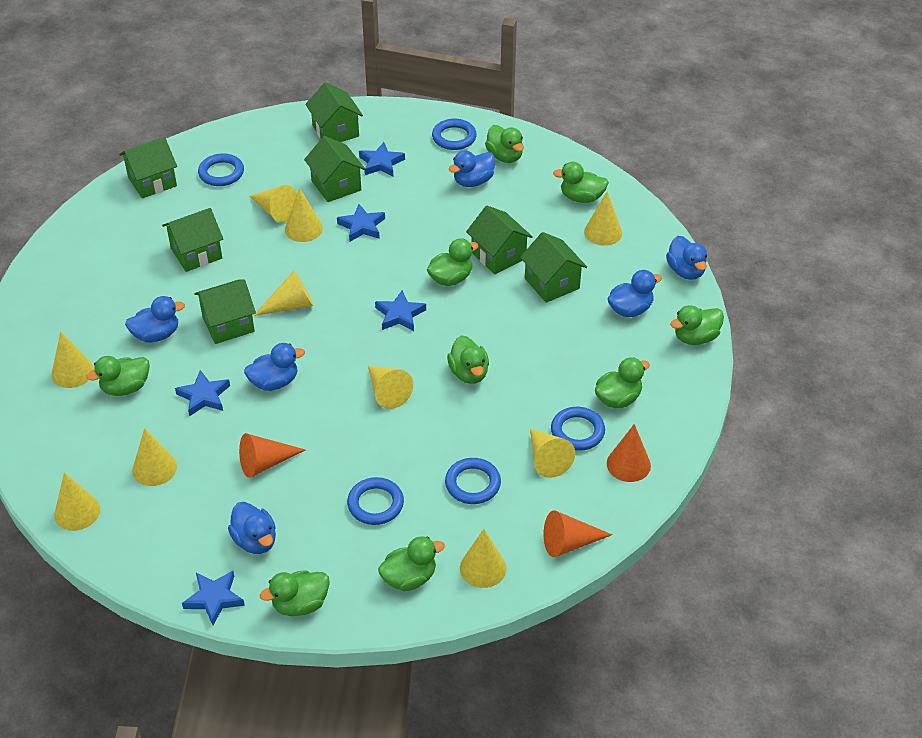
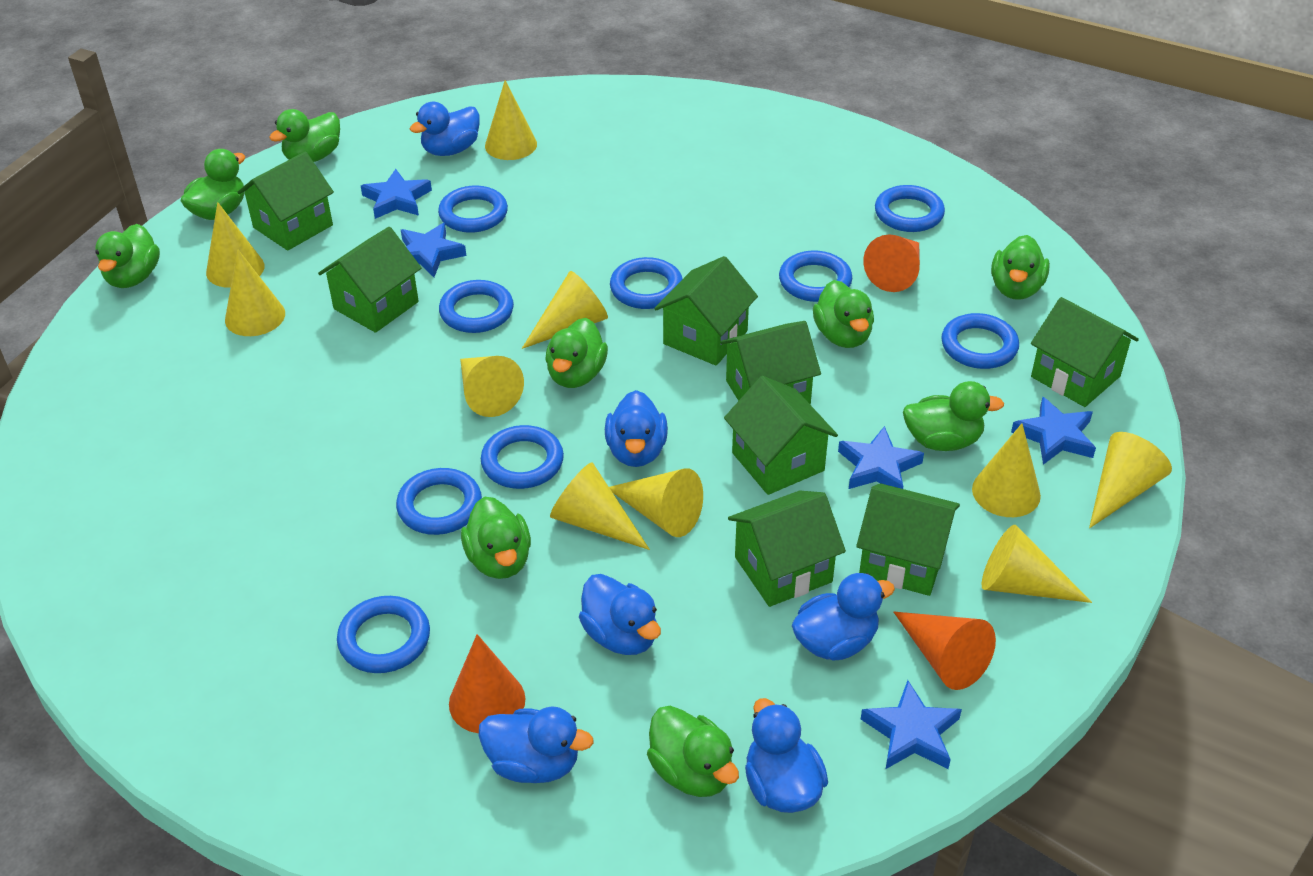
blue ring: [198,153,244,186] [347,477,404,525] [432,119,477,150] [445,458,501,504] [551,407,605,451] = 5 -> [337,596,430,673] [396,468,482,535] [438,186,508,233] [439,280,514,333] [481,425,564,489] [610,257,682,309] [779,251,852,302] [875,185,945,232] [941,313,1019,369] = 9
green house: [119,137,177,198] [162,208,223,272] [194,279,256,344] [304,136,365,202] [305,82,363,142] [466,206,533,274] [520,232,587,303] = 7 -> [237,152,334,251] [318,227,421,333] [654,256,758,365] [720,321,821,405] [724,376,838,495] [728,491,846,607] [856,483,960,596] [1031,297,1139,407] = 8

